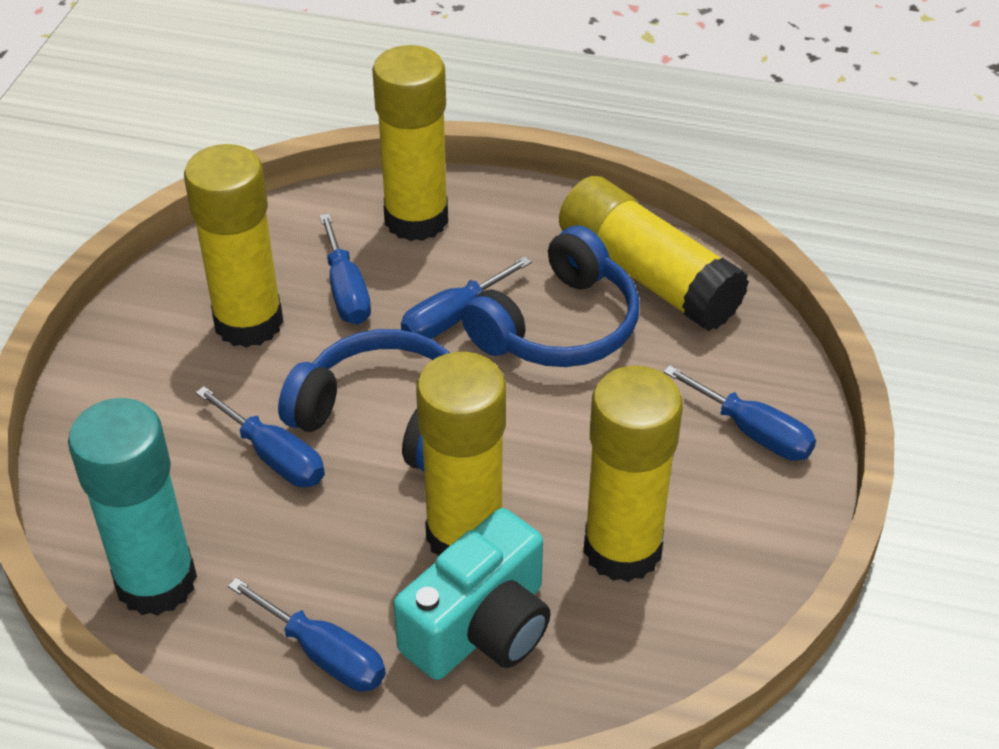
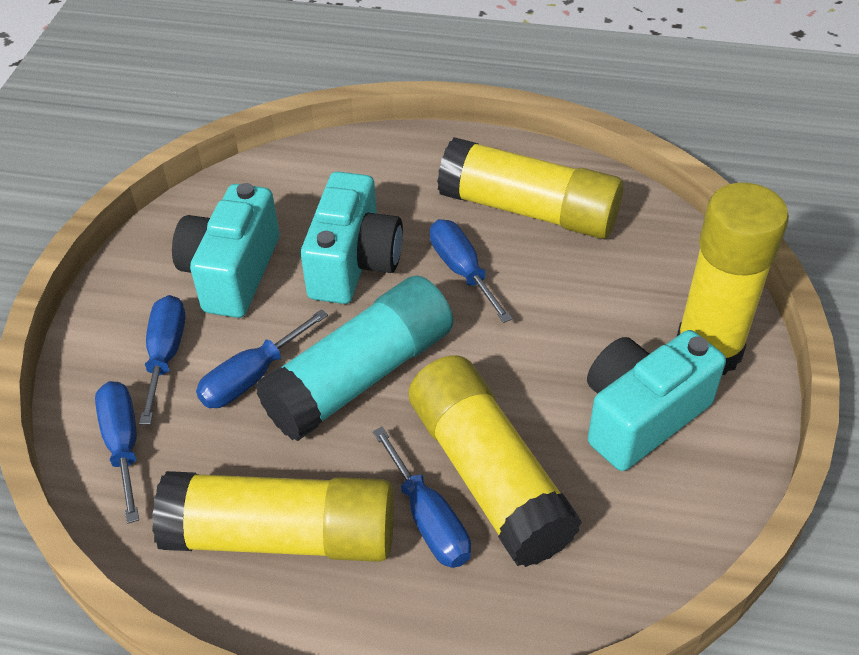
blue headphones: [278,329,450,471] [461,225,639,367] = 2 -> none = 0
turquoise camera: [393,508,551,680] = 1 -> [172,183,279,318] [301,172,403,304] [587,330,726,471] = 3
yellow glue stick: [184,144,284,348] [372,45,448,241] [416,352,506,556] [559,176,749,331] [584,366,683,582] = 5 -> [152,471,394,562] [409,355,582,567] [437,137,624,239] [677,182,789,375] = 4

